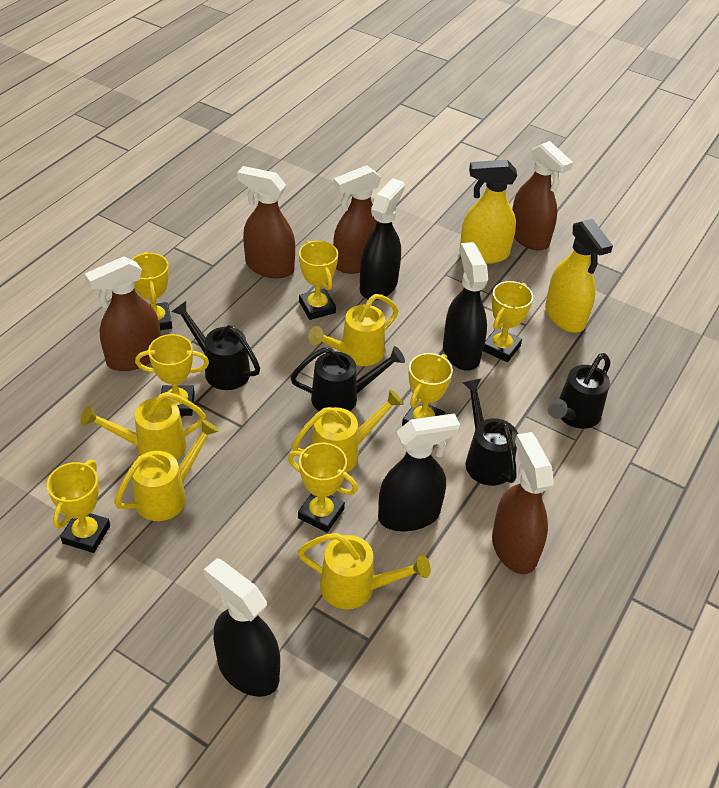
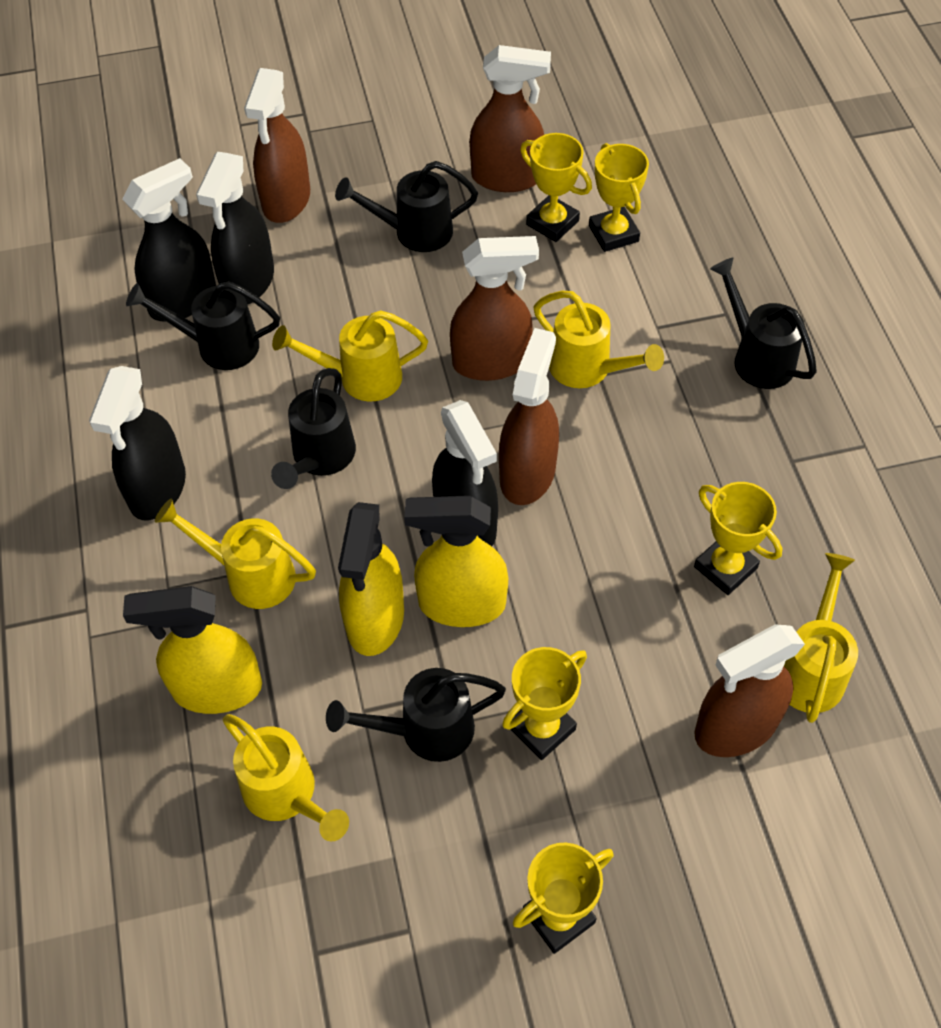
black watering can: [171,301,260,390] [290,346,405,411] [462,378,518,486] [548,353,610,429] = 4 -> [126,281,280,370] [271,368,356,489] [326,668,506,762] [335,161,478,252] [710,257,817,389] = 5
yellow spray bottle: [459,160,517,264] [545,219,613,333] = 2 -> [123,586,262,714] [338,502,404,656] [404,496,508,627] = 3
yellow trophy: [47,460,110,553] [131,252,172,330] [135,334,209,416] [288,443,358,533] [299,241,338,320] [402,353,453,426] [483,281,533,362] = 7 -> [502,647,587,760] [513,842,613,954] [520,133,592,242] [589,143,649,252] [694,482,782,595] = 5

